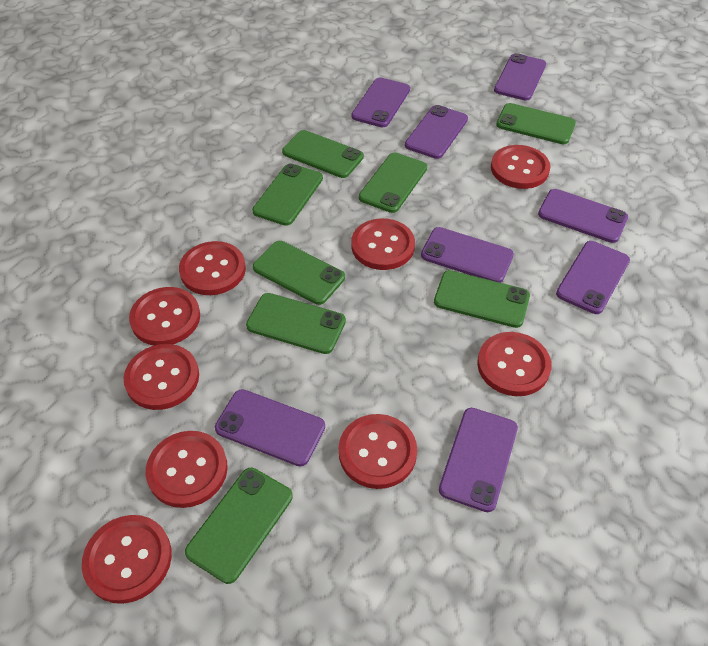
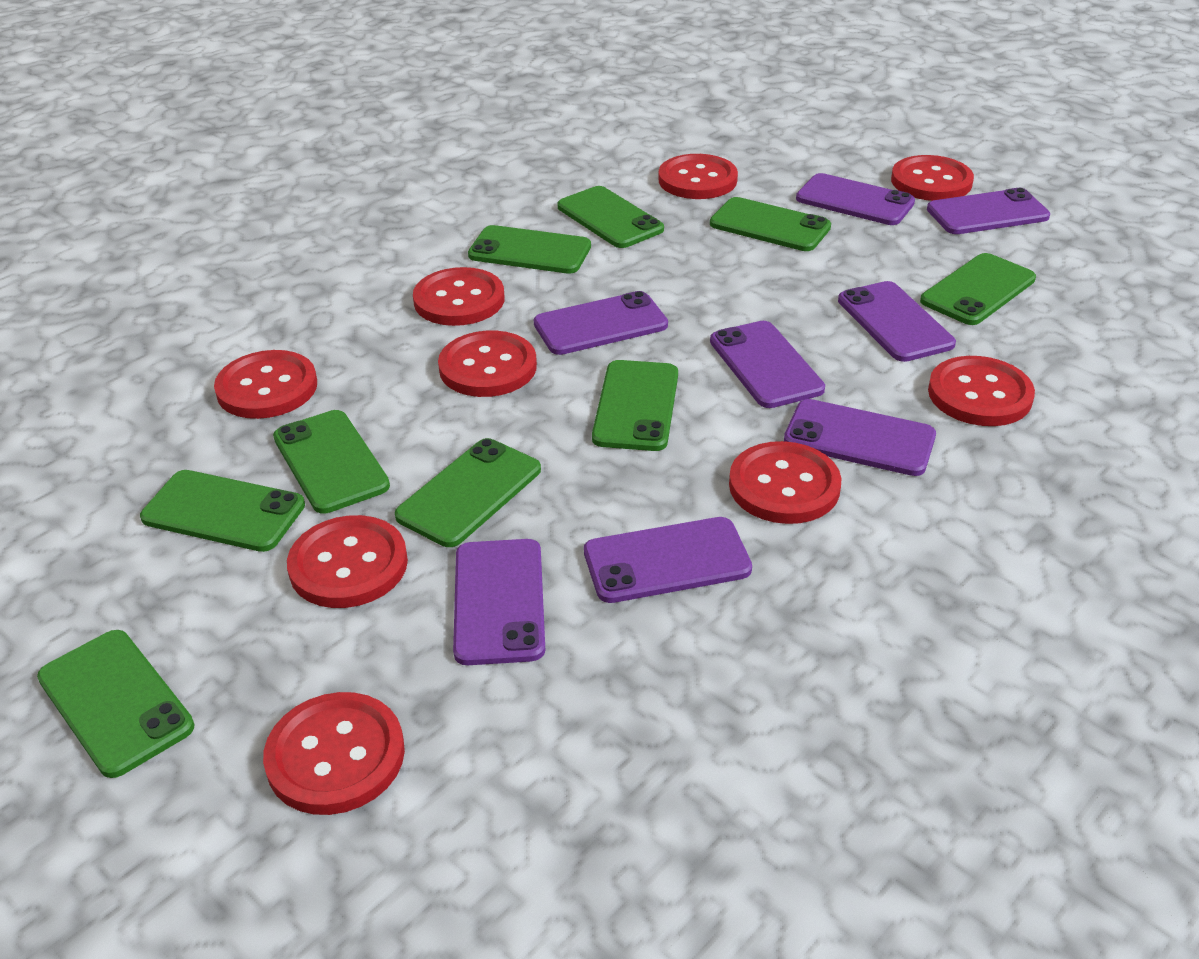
green phone: [185,468,293,584] [246,293,346,354] [252,163,323,226] [253,241,345,305] [282,130,364,178] [359,152,427,213] [434,270,530,328] [496,103,576,144] = 8 -> [37,630,195,778] [140,470,305,552] [273,410,390,514] [395,438,541,547] [468,225,591,273] [557,186,664,248] [592,360,678,451] [710,197,831,251] [920,253,1036,325] = 9

